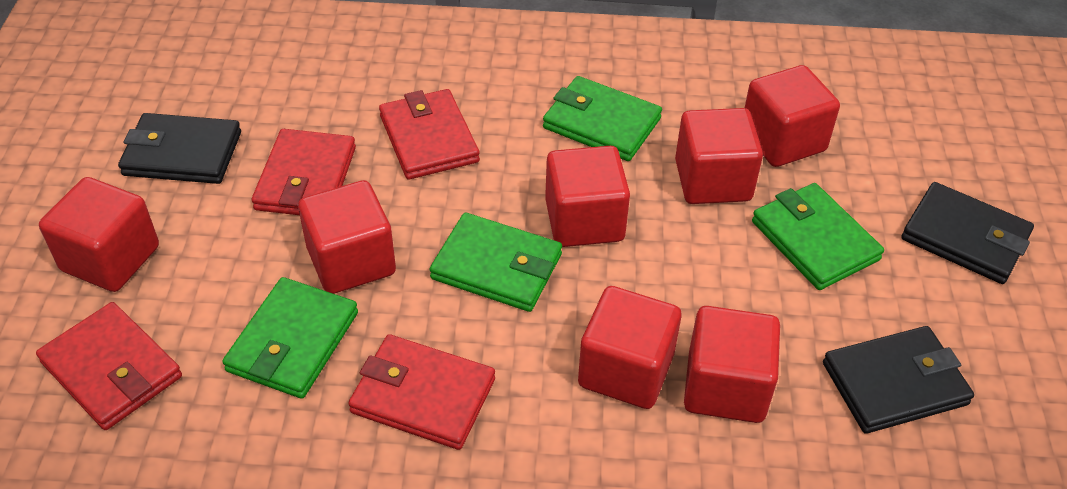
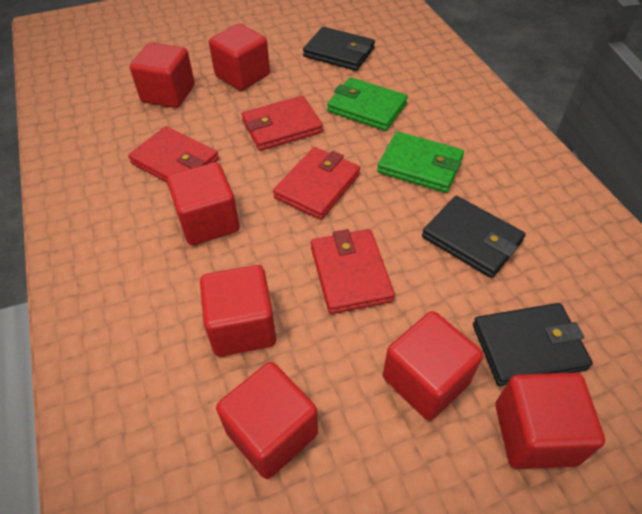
green wallet: [222,277,358,399] [430,212,562,312] [543,76,662,161] [752,183,884,290] = 4 -> [327,77,408,131] [377,132,464,193] = 2

